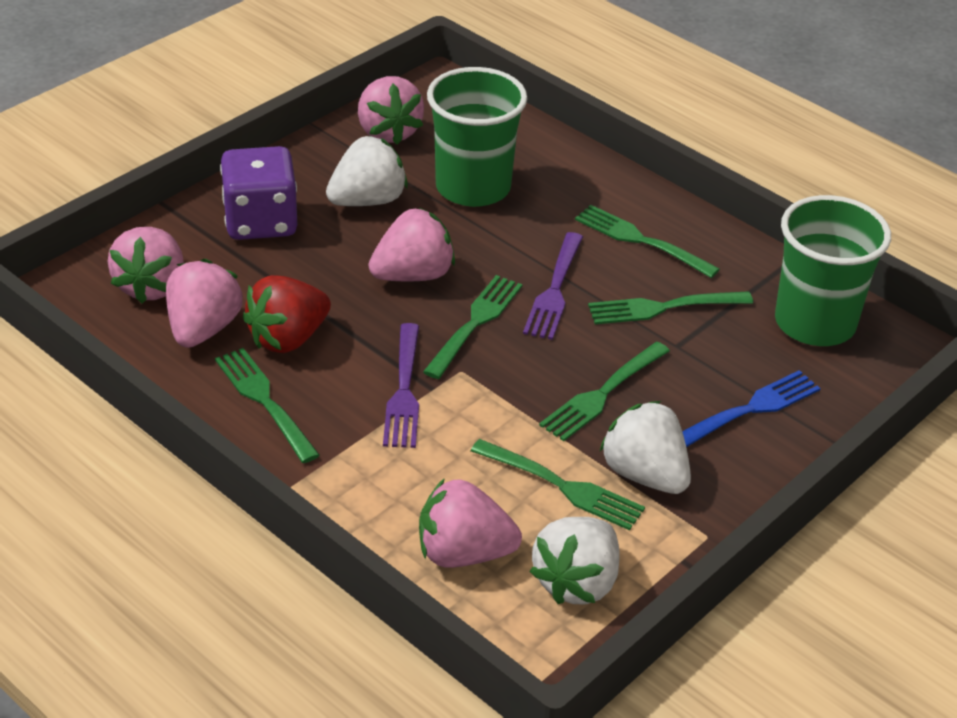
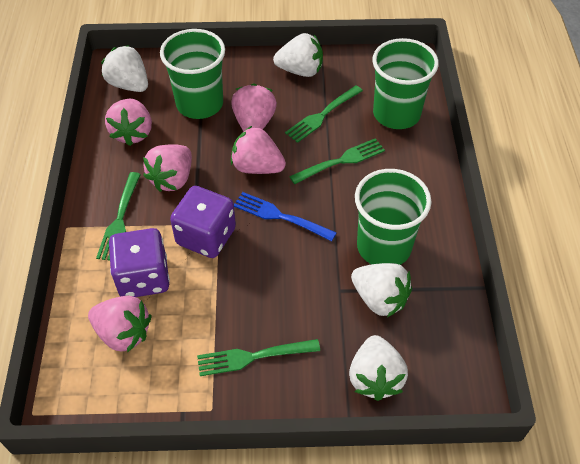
green cup: [427,67,527,207] [775,195,891,346] = 2 -> [160,29,225,119] [355,169,431,265] [372,38,439,129] = 3
green fork: [215,348,320,463] [423,275,522,379] [471,439,645,530] [539,342,670,441] [575,205,720,278] [588,291,753,324] = 6 -> [96,172,141,261] [197,339,320,376] [285,86,363,143] [289,138,385,184] = 4
purple dice: [220,146,298,240] = 1 -> [109,228,170,297] [170,186,236,258] = 2
purple fork: [383,323,419,448] [523,232,583,340] = 2 -> none = 0
red strawberry: [243,275,331,353] = 1 -> none = 0
white strawberry: [326,136,408,206] [529,517,620,604] [600,401,691,494] = 3 -> [101,45,148,92] [273,33,323,77] [349,335,408,401] [351,263,412,317] = 4

